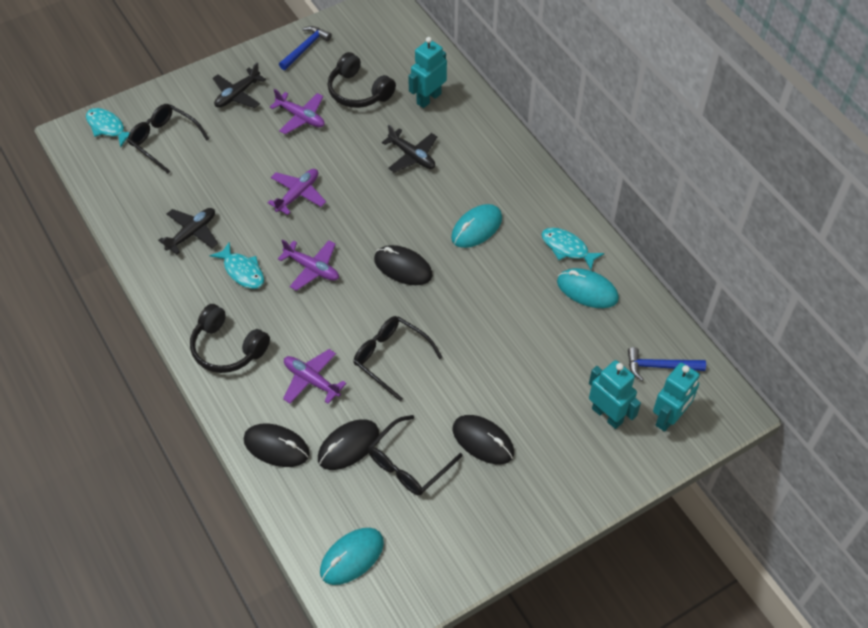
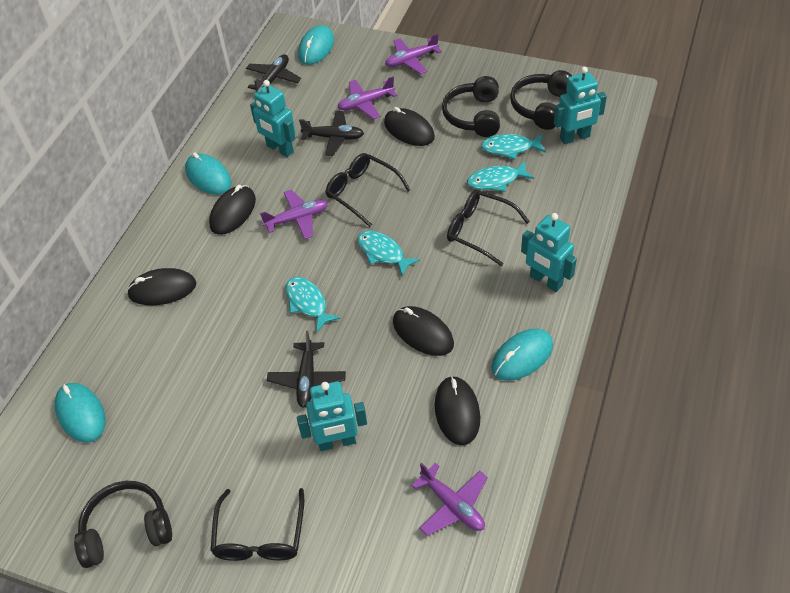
black headphones: [190,304,270,373] [328,52,396,108] = 2 -> [74,481,172,568] [442,76,500,137] [510,70,572,130] = 3
black mouse: [244,424,310,467] [318,419,379,470] [374,245,433,285] [453,415,514,464] = 4 -> [127,268,196,305] [209,185,256,235] [384,107,435,146] [393,306,454,356] [435,376,480,445] = 5
blue hammer: [279,26,332,70] [628,347,706,381] = 2 -> none = 0
turquoise fish: [86,108,130,147] [210,242,264,289] [541,228,605,270] = 3 -> [286,277,341,332] [358,231,420,277] [467,161,534,192] [481,134,546,160] = 4
turquoise mouse: [320,528,384,585] [451,204,502,248] [557,268,619,308] = 3 -> [55,383,105,443] [185,152,231,195] [298,25,334,65] [491,329,553,381] = 4
turquoise robot: [408,37,447,108] [589,360,641,429] [653,362,700,432] = 3 -> [250,80,296,157] [297,381,367,451] [521,213,577,292] [554,67,607,144] = 4

